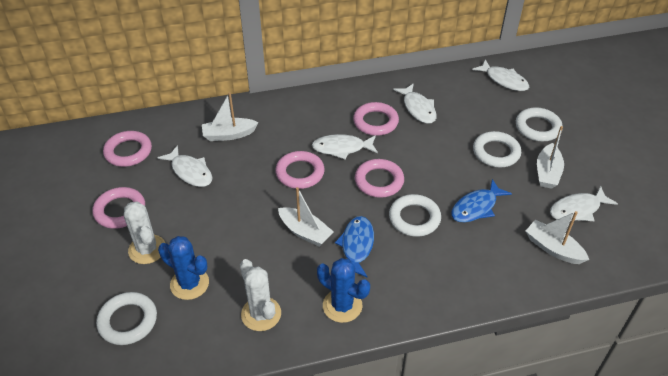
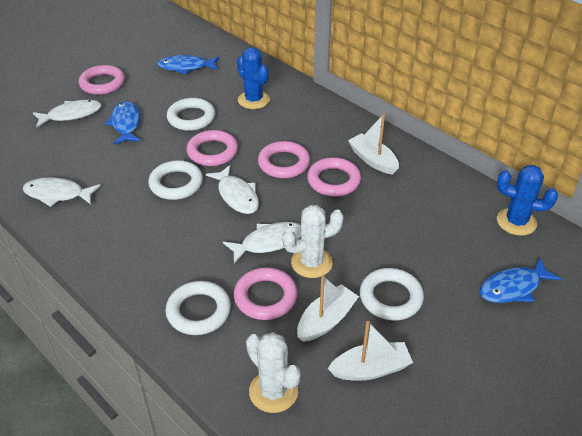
blue fish: [335,216,374,278] [451,179,512,223] = 2 -> [105,101,140,144] [157,55,219,74] [479,258,561,303] = 3
white boat: [202,92,258,141] [278,187,334,247] [526,211,589,264] [537,126,564,189] = 4 -> [297,275,359,342] [327,321,413,381] [348,114,399,175] = 3
white fish: [158,145,212,187] [312,134,378,159] [393,83,437,124] [472,59,529,91] [550,186,618,221] = 5 -> [23,177,101,207] [33,100,102,128] [206,165,259,214] [223,222,301,264] = 4

